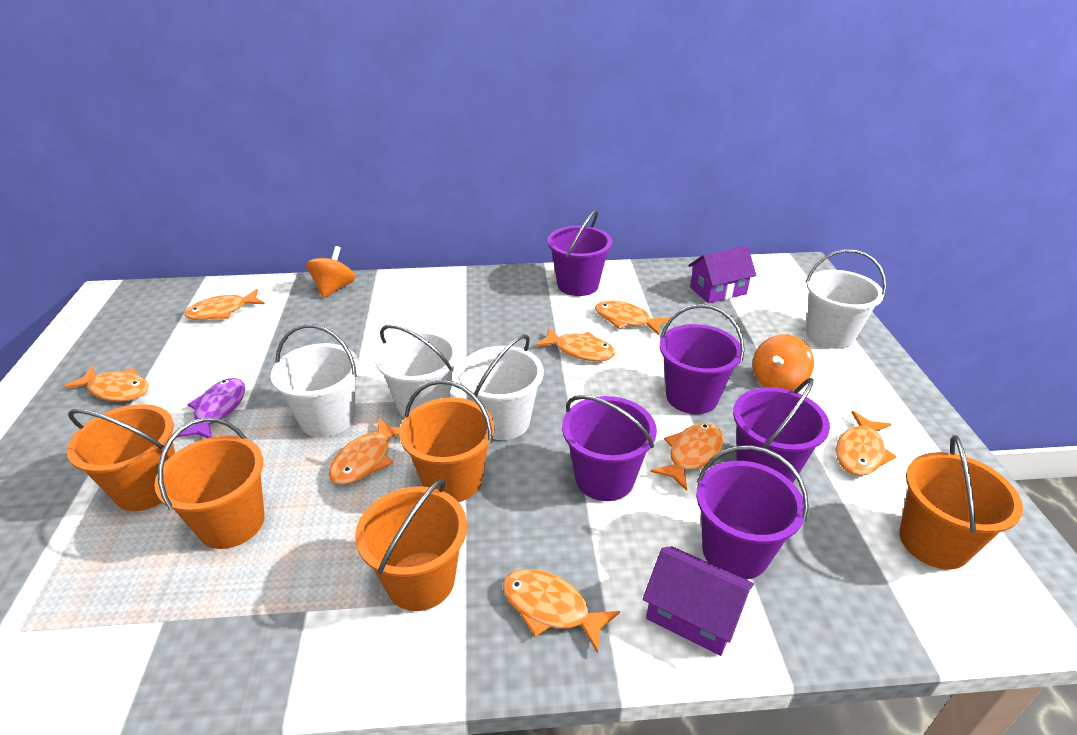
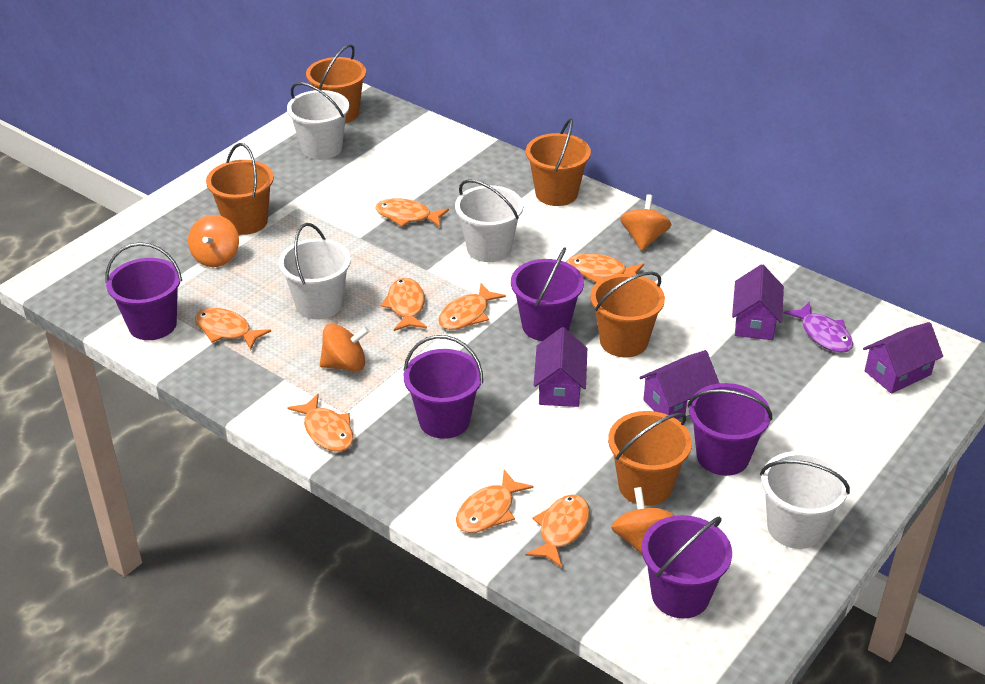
orange spinning top: [306,246,355,298] [752,334,814,391] = 2 -> [188,215,239,267] [320,323,369,372] [611,487,675,554] [620,194,672,251] = 4
purple house: [642,546,754,656] [688,246,756,303] = 2 -> [534,327,587,407] [639,350,719,419] [732,264,784,340] [863,322,943,394] = 4

